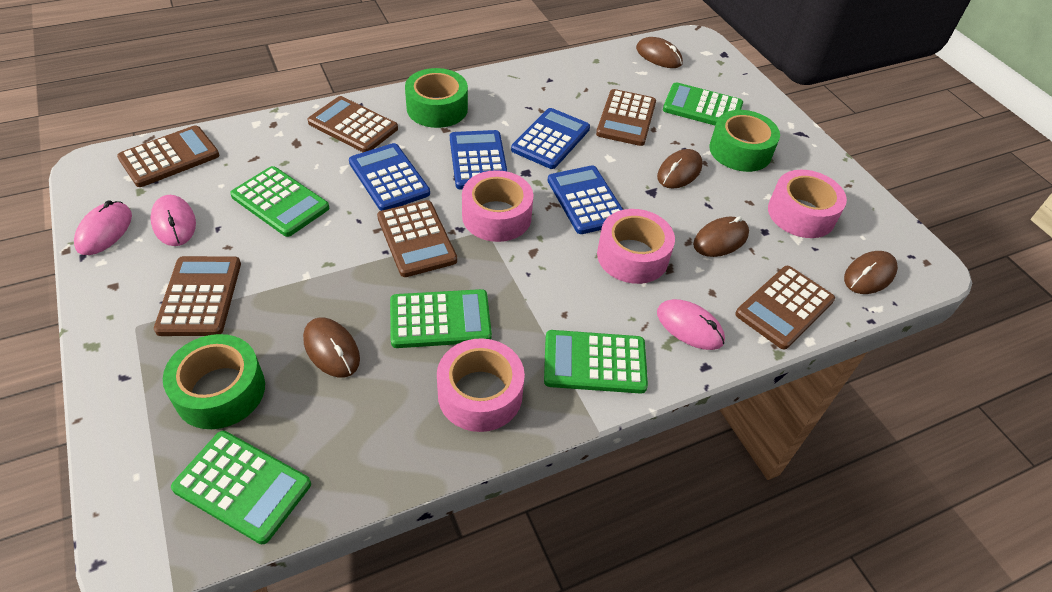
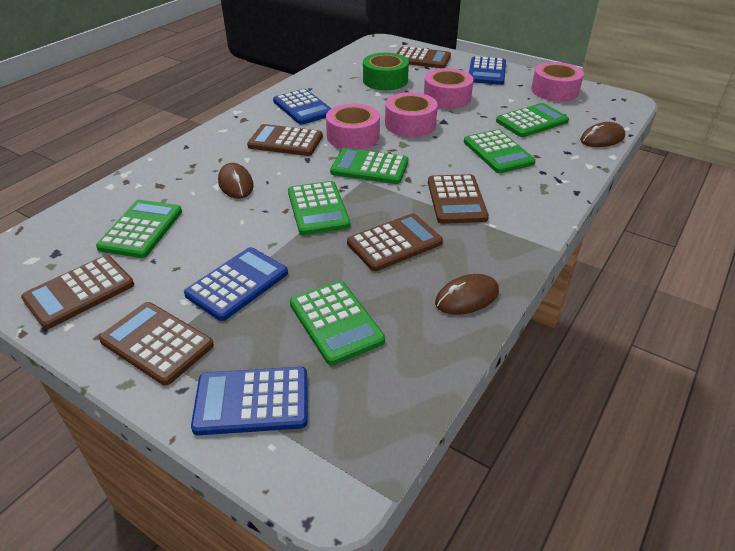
brown mouse: [303,318,360,377] [636,37,683,68] [657,149,703,189] [693,217,749,257] [844,251,898,294] = 5 -> [218,163,254,199] [435,274,499,315] [580,122,625,147] = 3
green calculator: [171,431,311,544] [230,166,329,237] [390,289,492,348] [544,330,648,394] [663,82,743,125] = 5 -> [96,200,182,258] [288,181,350,235] [290,281,385,365] [330,148,408,184] [464,129,536,173] [496,103,569,137] = 6
green tape: [163,334,265,429] [405,68,468,128] [709,110,780,172] = 3 -> [363,53,409,90] = 1
pink mouse: [74,200,132,255] [150,195,196,246] [657,299,725,350] = 3 -> none = 0

